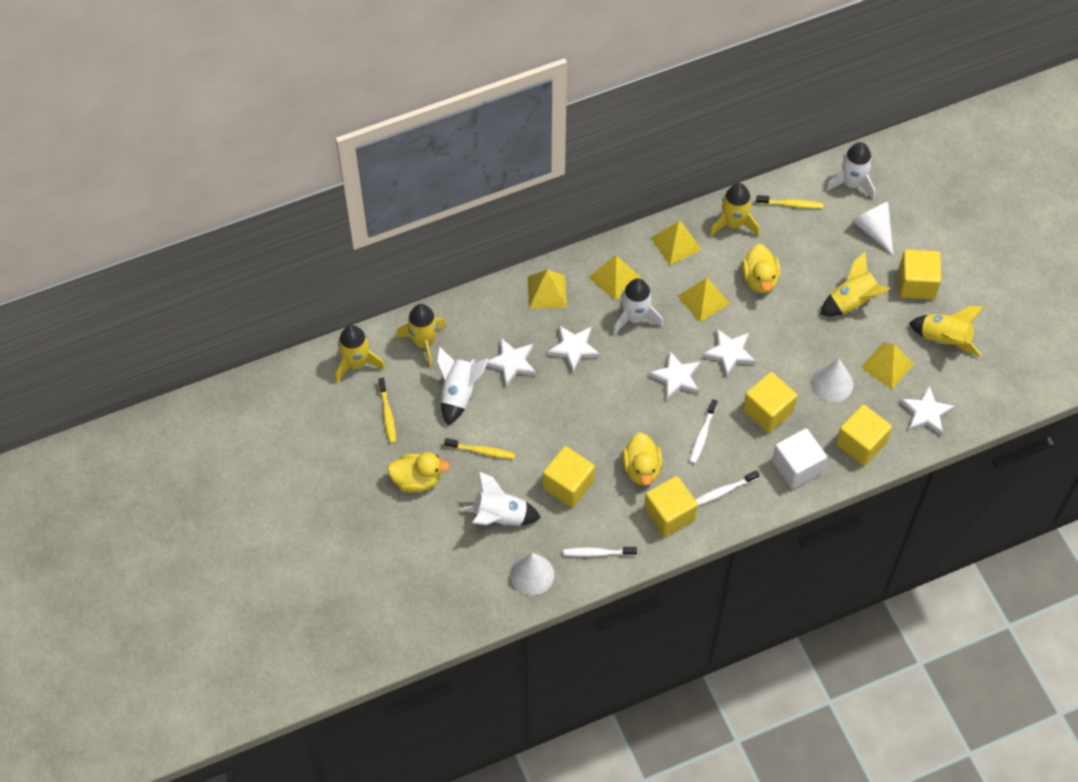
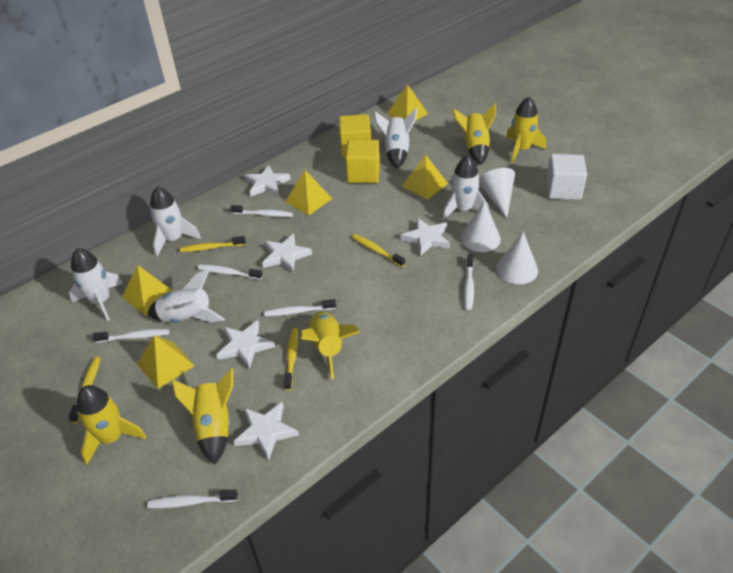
white rocket: [437,346,488,426] [460,471,541,526] [613,278,663,335] [826,142,875,200] = 4 -> [69,248,123,321] [147,269,225,323] [150,186,201,256] [374,108,417,169] [442,155,489,221] = 5
white toothbrush: [563,547,637,557] [690,399,717,464] [695,470,760,506] = 3 -> [93,329,170,343] [147,489,238,508] [198,264,263,280] [230,205,293,217] [264,299,336,316] [464,254,474,310] = 6
yellow cube: [543,446,595,508] [644,476,698,537] [743,372,797,433] [836,404,892,466] [899,249,941,300] = 5 -> [339,114,371,157] [345,140,380,183] = 2
yellow duck: [387,452,450,493] [622,432,662,486] [742,244,780,293] = 3 -> none = 0
yellow toothbrush: [378,378,396,443] [444,438,515,459] [756,195,823,209] = 3 -> [68,357,101,423] [180,236,246,252] [284,328,299,390] [352,234,405,267] = 4

